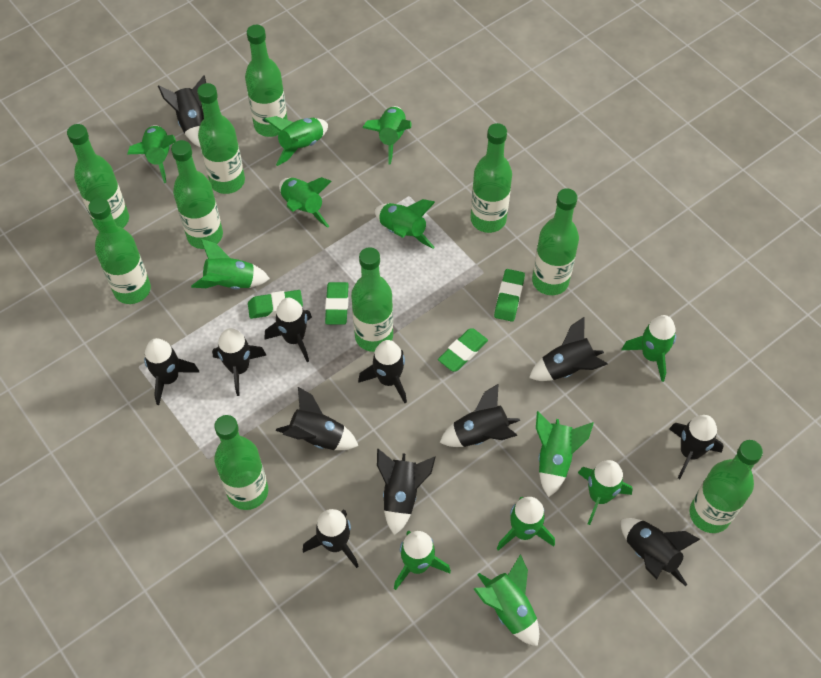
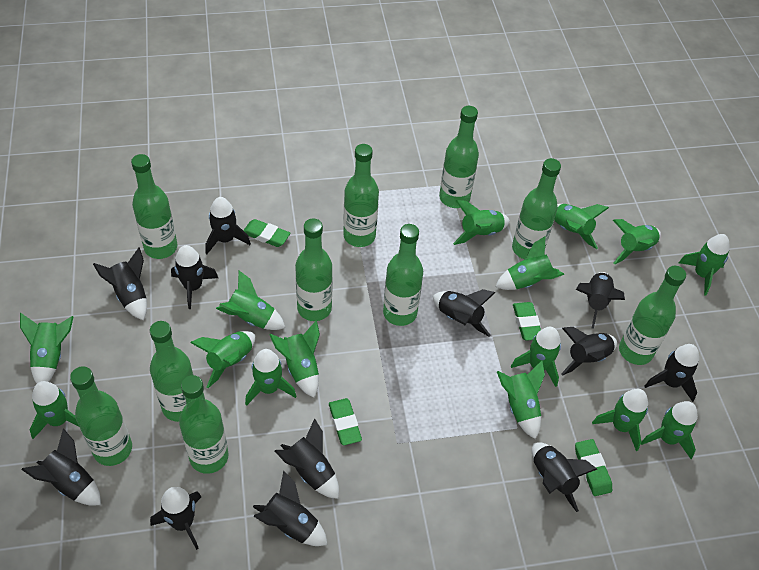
green rocket: [127,125,176,183] [191,239,270,289] [264,116,328,166] [279,177,332,228] [362,106,411,164] [375,199,435,249] [394,531,451,590] [474,554,539,647] [497,497,555,551] [536,411,594,497] [578,460,632,525] [622,315,676,382] = 12 -> [20,313,74,384] [29,381,79,439] [190,331,255,388] [216,271,285,330] [245,349,296,406] [269,320,320,398] [453,200,510,245] [495,236,564,290] [497,361,545,439] [511,327,561,387] [554,204,609,249] [592,389,648,451] [613,219,661,264] [641,401,698,459] [679,234,730,295] = 15

